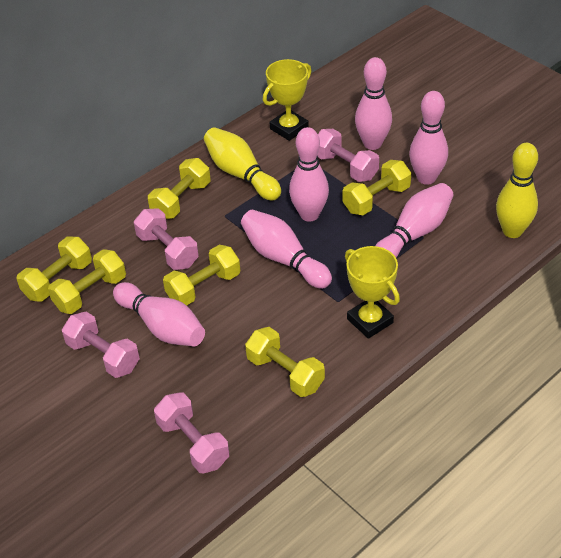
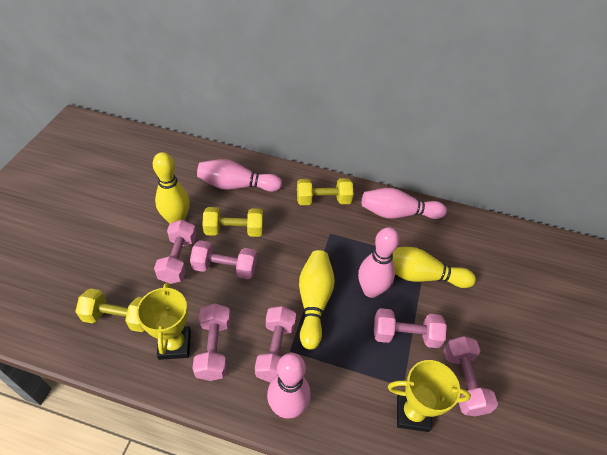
pink bowling pin: [113,282,205,346] [241,210,332,289] [289,127,329,221] [355,57,392,150] [375,183,454,257] [409,91,448,185] = 6 -> [197,159,282,192] [267,353,311,419] [358,227,399,298] [362,188,447,219] = 4
pink dumbbell: [62,311,140,378] [134,208,199,270] [154,392,229,473] [317,129,379,182] = 4 -> [154,220,197,284] [190,240,257,280] [192,303,231,381] [255,306,296,382] [374,308,447,348] [444,336,498,416] = 6
yellow bowling pin: [204,127,281,201] [496,143,538,238] = 2 -> [153,152,190,223] [299,250,335,350] [393,247,476,288] = 3
yellow dumbbell: [16,237,92,301] [48,249,126,314] [148,158,211,219] [163,245,240,306] [245,327,325,397] [343,160,411,215] = 6 -> [75,288,145,332] [202,207,263,237] [297,178,354,205] = 3

